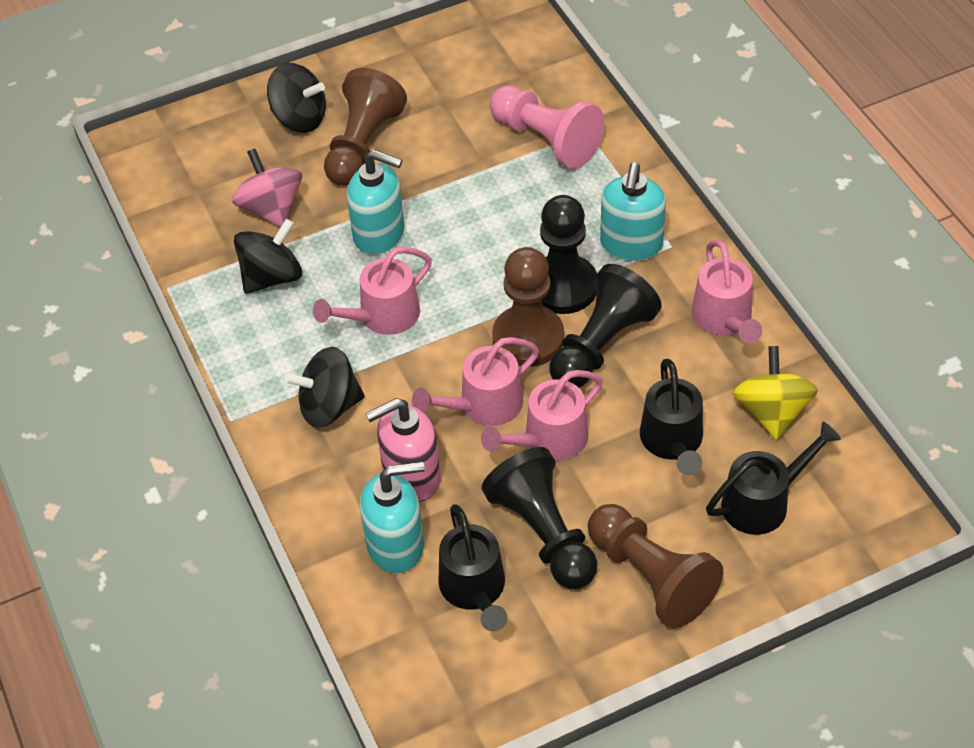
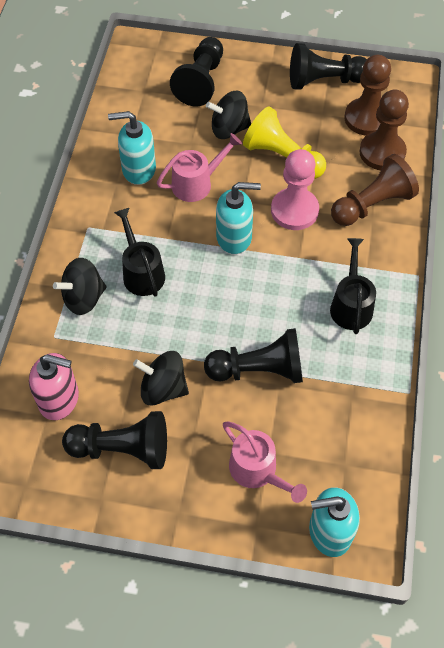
black pawn: [482,447,598,589] [540,195,597,314] [549,264,662,388] = 3 -> [62,411,167,469] [170,37,223,107] [204,328,303,383] [290,43,367,90] = 4
black watering can: [438,504,508,632] [640,359,703,475] [706,421,841,535] = 3 -> [114,208,165,297] [330,238,376,334] = 2
pink spinning top: [232,149,302,227] = 1 -> none = 0
pink watering can: [313,247,432,335] [412,337,539,426] [481,370,603,461] [692,240,762,343] = 4 -> [157,133,242,202] [223,421,307,503] = 2
yellow pawn: none = 0 -> [243,106,326,179] = 1
yellow spinning top: [733,346,818,440] = 1 -> none = 0

